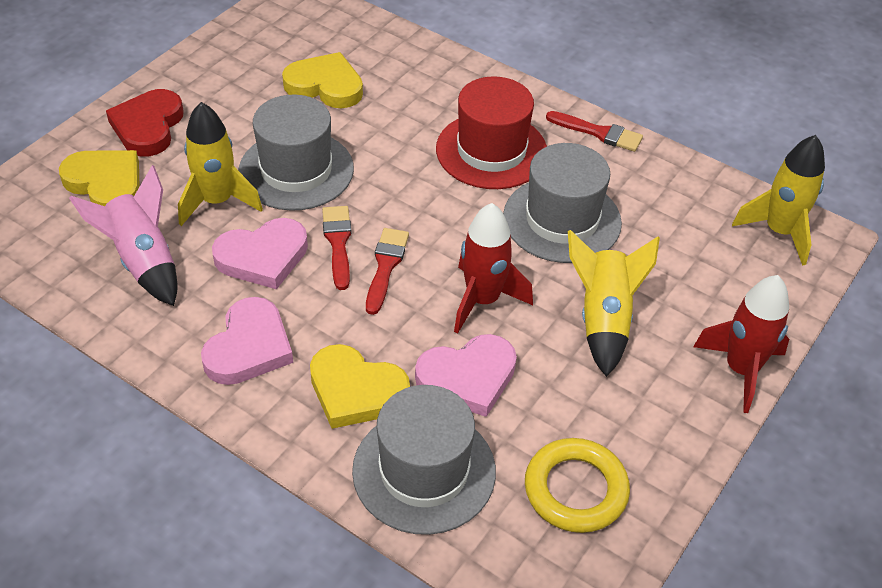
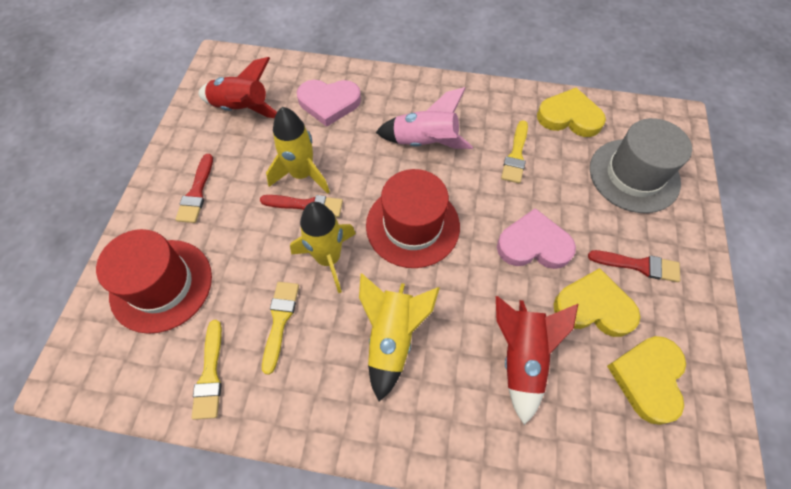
grey hat: [239,94,354,211] [352,385,496,535] [503,143,622,263] = 3 -> [590,118,692,213] = 1
pink heart: [201,297,293,385] [212,218,308,289] [415,334,517,417] = 3 -> [297,80,361,127] [497,208,576,269] = 2
red hat: [436,76,547,189] = 1 -> [96,229,212,334] [366,169,460,268] = 2
red heart: [106,89,184,156] = 1 -> none = 0
yellow brush: none = 0 -> [191,320,222,420] [262,282,299,375] [501,120,528,183] = 3
yellow ring: [525,438,630,533] = 1 -> none = 0

